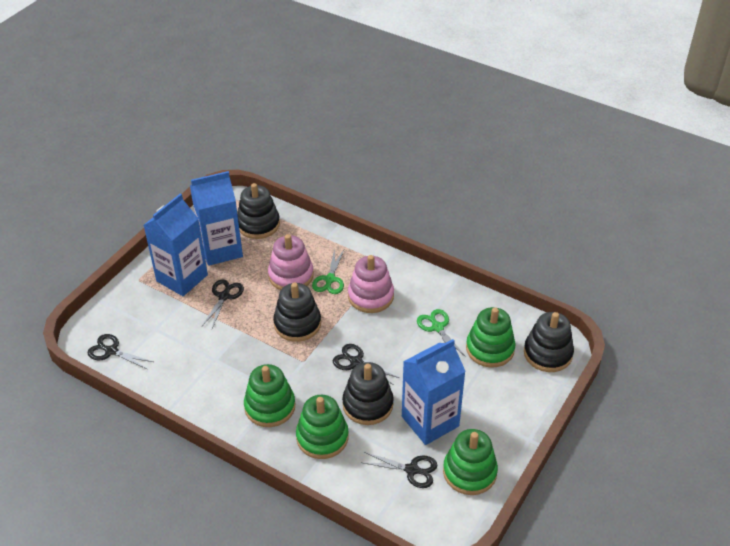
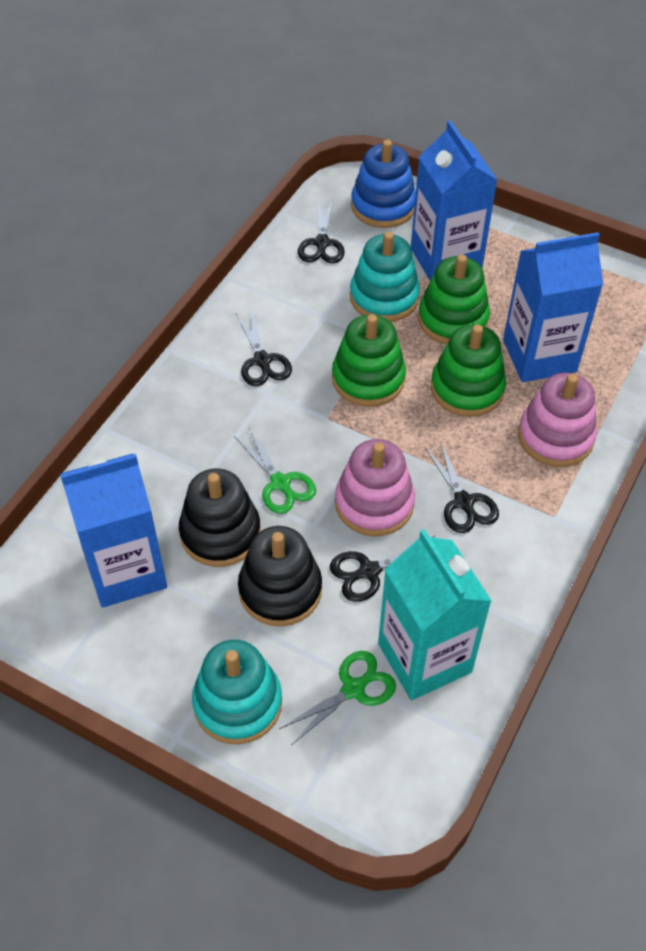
black stacking toy: [237,183,280,239] [273,283,321,342] [342,362,394,425] [524,312,574,372] = 4 -> [179,468,261,567] [238,526,322,626] = 2
blue stacking toy: none = 0 -> [351,140,416,228] = 1
green stacking toy: [244,364,295,427] [296,395,348,459] [443,429,498,495] [466,307,516,368] = 4 -> [332,314,406,407] [418,254,490,345] [431,324,506,417] = 3
turquoise carton: none = 0 -> [378,529,492,700] = 1
turquoise stacking toy: none = 0 -> [192,640,282,744] [350,232,420,322] = 2

